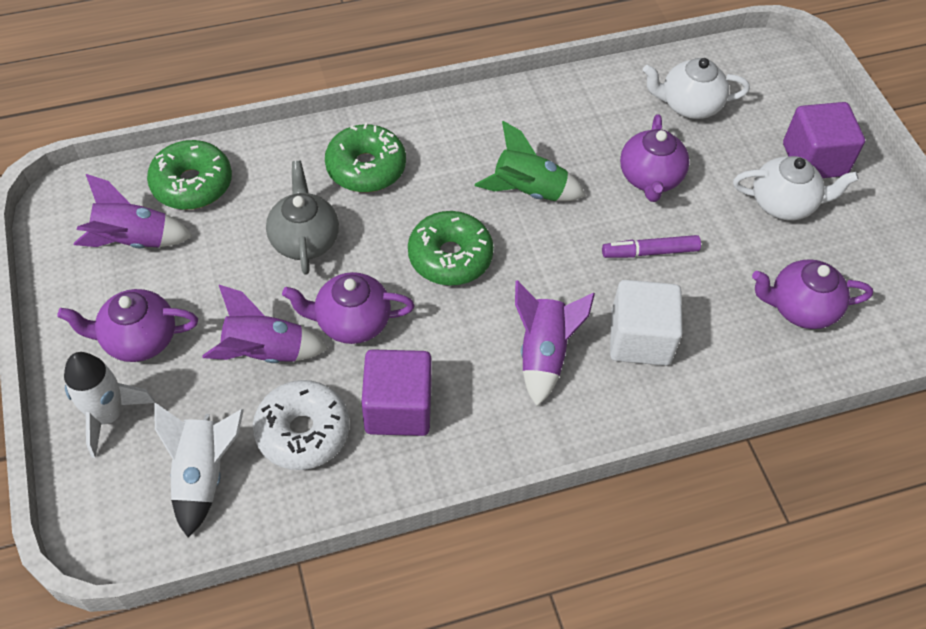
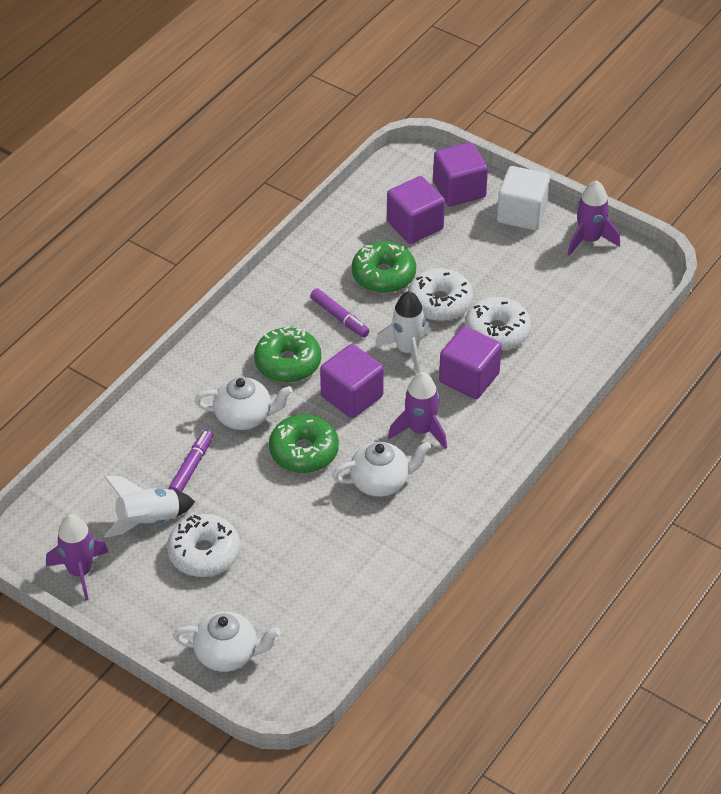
green rocket: [475,121,586,201] = 1 -> none = 0
grey teapot: [266,161,339,275] = 1 -> none = 0
purple cube: [361,349,432,436] [783,102,865,178] = 2 -> [320,344,384,418] [387,176,445,244] [433,142,488,206] [439,326,502,399] = 4
purple marker: [602,235,701,258] = 1 -> [169,430,213,492] [310,288,369,338] = 2
purple teapot: [57,289,198,362] [282,272,414,344] [620,114,689,202] [752,259,873,329] = 4 -> none = 0
white donut: [253,380,350,470] = 1 -> [167,514,240,577] [408,268,473,321] [465,297,531,351] = 3
white teapot: [643,58,750,119] [733,156,859,220] = 2 -> [173,611,280,672] [195,377,293,430] [332,442,431,497] = 3

